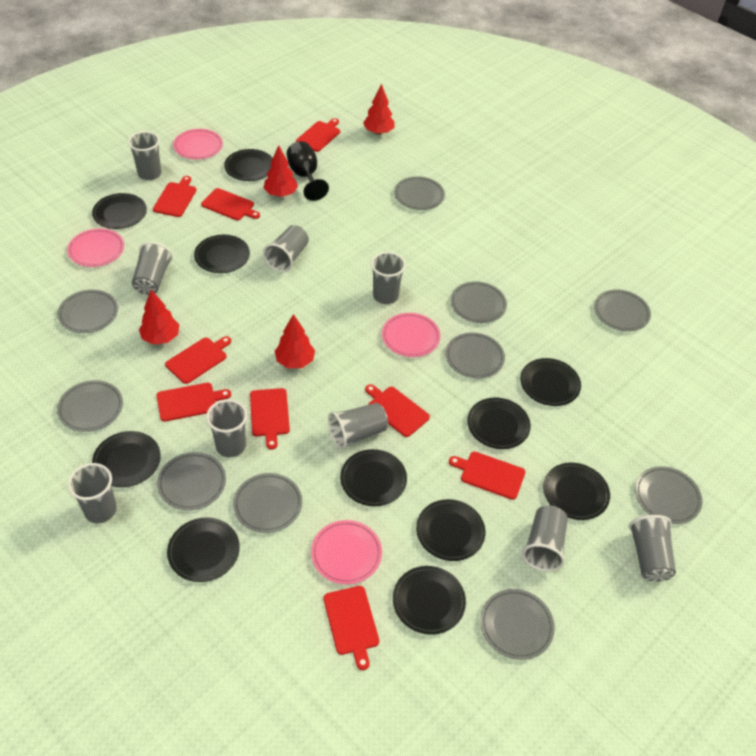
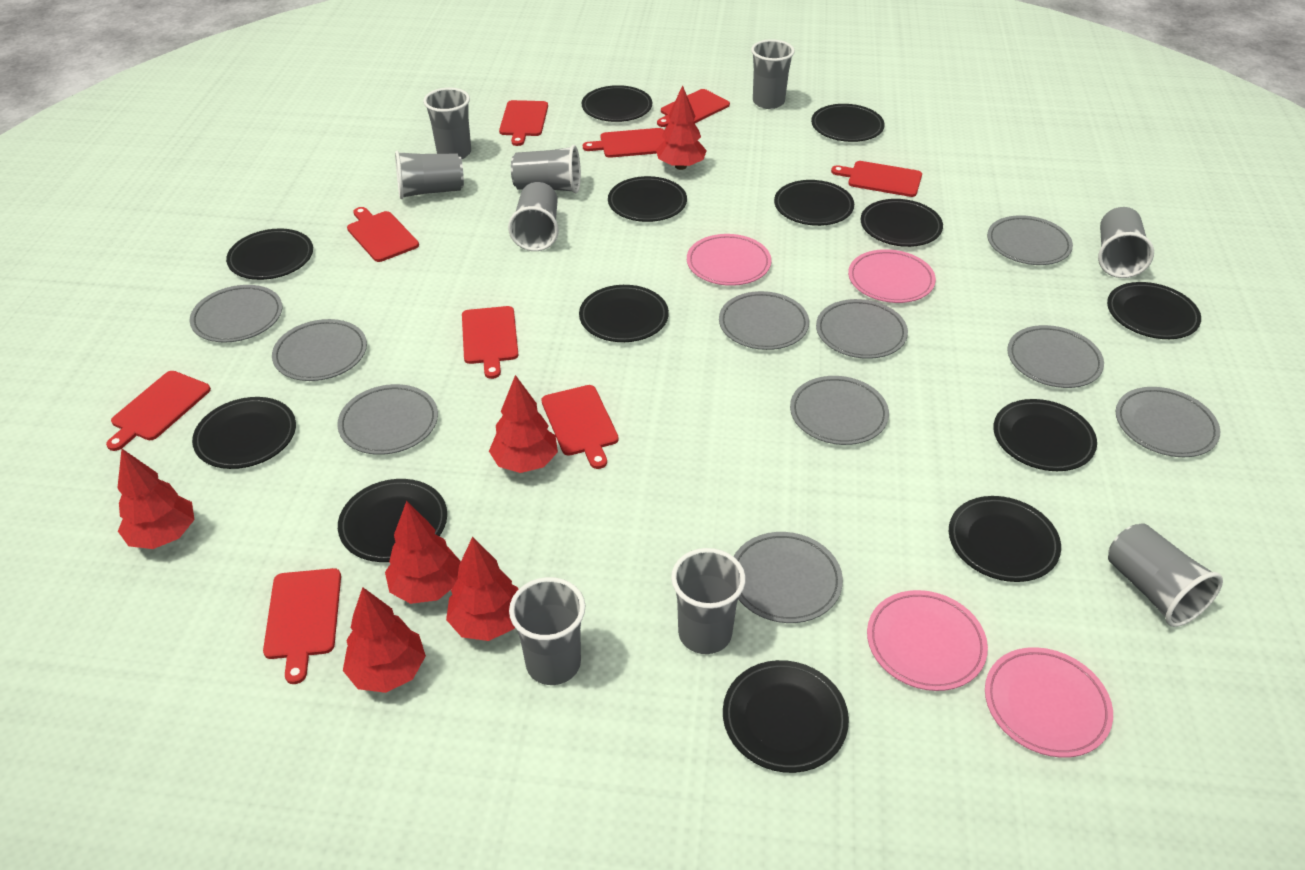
black goblet: [286,141,329,201] = 1 -> none = 0
black plate: [92,193,147,229] [92,431,161,487] [167,518,240,582] [194,235,250,273] [224,149,273,181] [340,449,407,506] [393,566,466,635] [416,499,485,561] [467,397,531,449] [520,358,581,406] [543,463,610,520] = 11 -> [192,397,296,469] [226,228,313,280] [338,479,447,562] [579,285,669,342] [582,85,652,122] [608,176,687,222] [723,660,849,773] [774,180,854,226] [811,104,885,142] [860,199,943,247] [949,496,1061,582] [993,399,1097,471] [1107,282,1201,339] = 13
red tree: [139,290,180,345] [264,145,298,197] [275,314,315,368] [363,84,395,135] = 4 -> [117,449,194,549] [343,587,426,693] [385,501,461,604] [446,537,519,641] [489,375,558,473] [656,85,707,170] = 6

